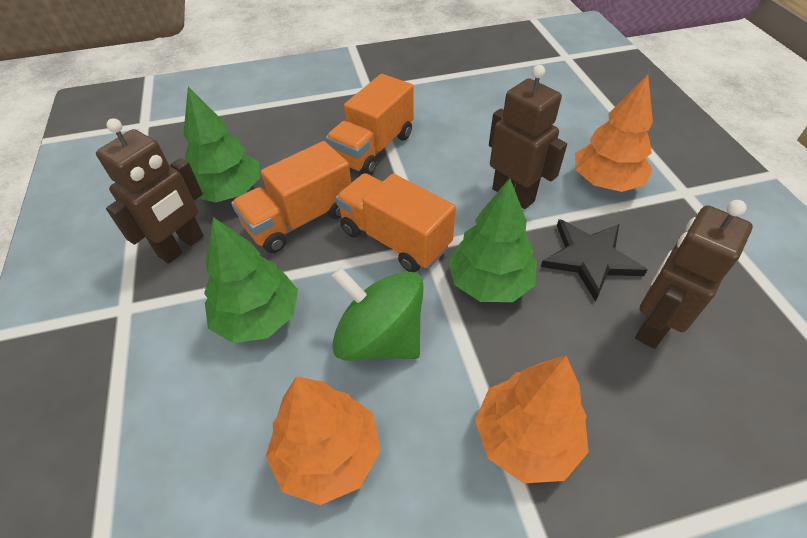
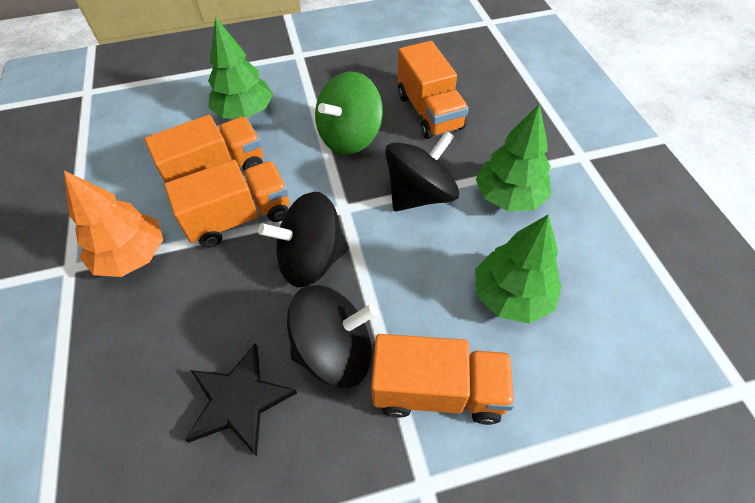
black spinning top: none = 0 -> [258,192,349,287] [287,285,378,388] [385,130,459,211] = 3
brown robot: [96,118,204,264] [489,65,567,209] [635,200,753,349] = 3 -> none = 0
orange tree: [266,377,380,505] [475,356,589,483] [575,74,653,192] = 3 -> [64,171,163,277] = 1
orange truck: [231,141,351,253] [325,74,414,175] [336,173,456,272] = 3 -> [145,115,263,183] [164,160,289,248] [371,334,515,425] [398,41,469,139] = 4

